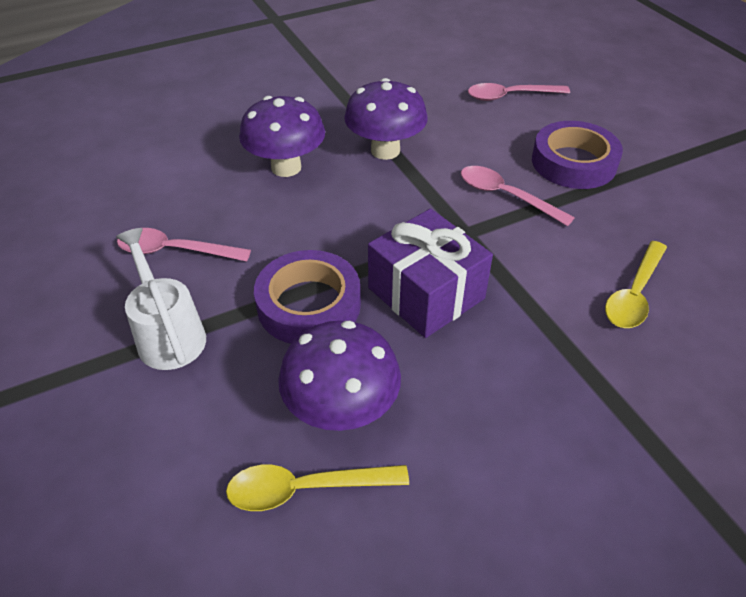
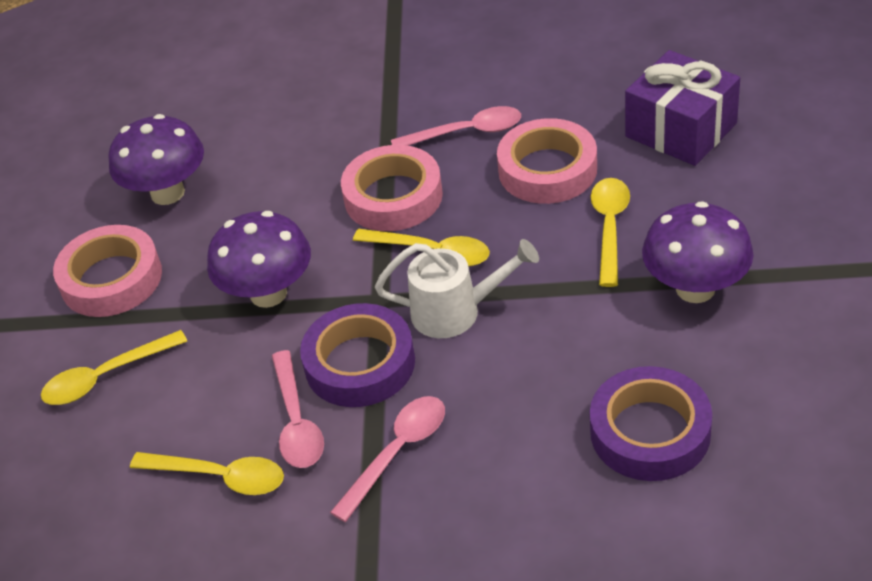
pink tape: none = 0 -> [53,225,162,317] [341,145,443,231] [497,118,597,204] = 3
yellow spoon: [226,465,409,511] [605,241,667,328] = 2 -> [41,330,187,405] [130,452,284,495] [353,229,490,266] [591,178,630,287] = 4

